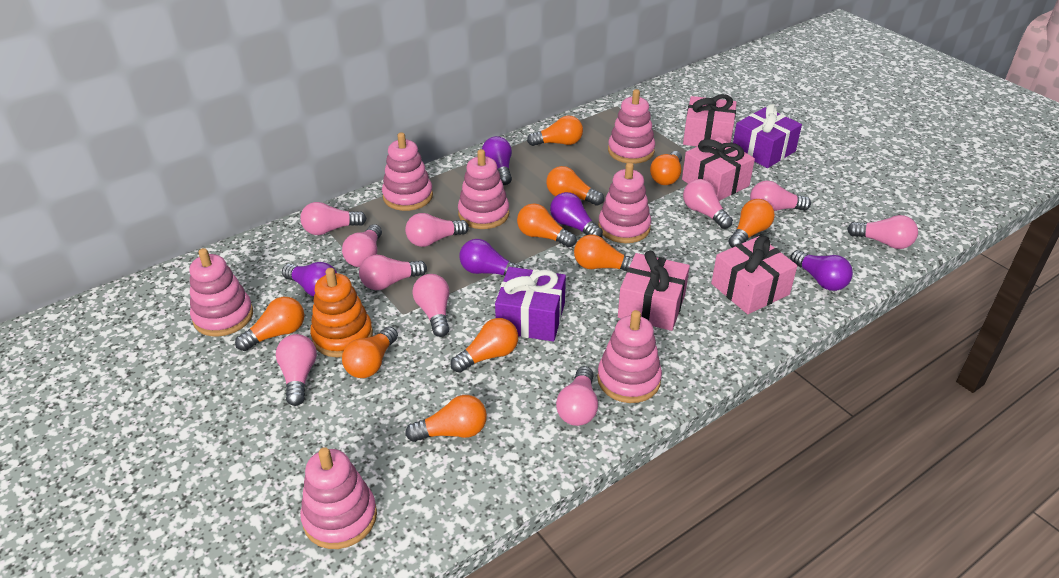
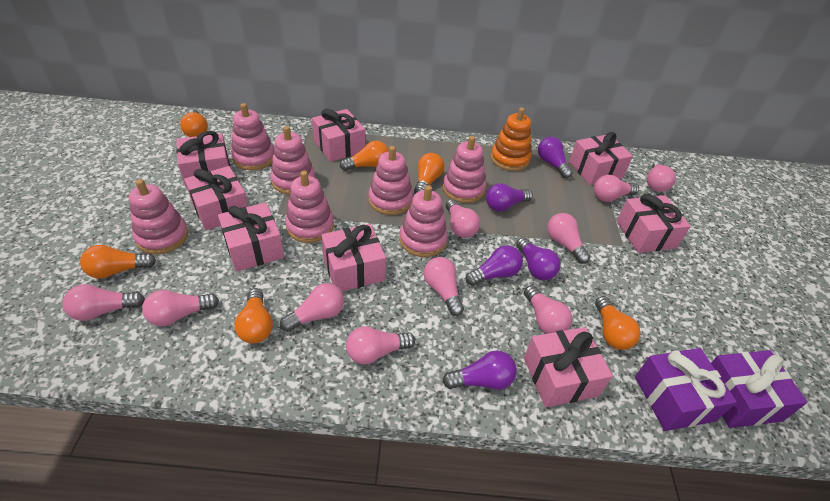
orange light bulb: [235,297,304,351] [342,327,398,378] [405,395,487,442] [450,318,518,373] [517,203,576,247] [527,116,583,146] [546,166,604,206] [574,235,633,271] [650,151,682,185] [728,199,775,248] = 10 -> [80,245,156,279] [180,109,208,137] [235,289,273,344] [340,141,389,171] [414,153,444,194] [595,296,641,350] = 6
pink gift: [618,251,690,331] [682,137,755,201] [683,94,737,147] [711,236,797,314] = 4 -> [176,131,230,188] [184,166,248,231] [218,202,284,272] [312,109,365,162] [321,224,386,291] [524,327,613,407] [569,132,633,185] [617,194,690,253] = 8

